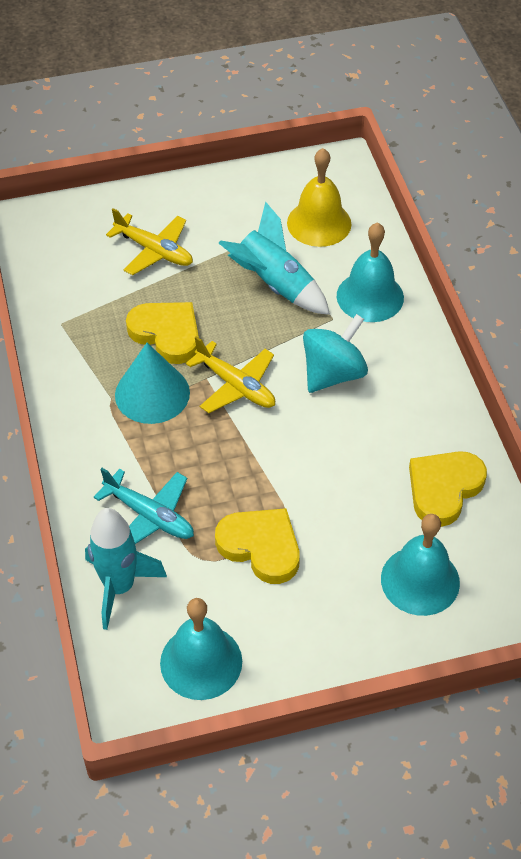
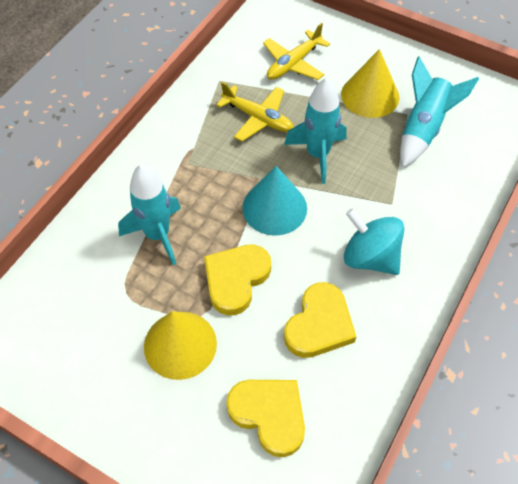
turquoise bell: [160,598,242,700] [337,222,404,322] [381,514,460,616] = 3 -> none = 0
turquoise plane: [94,468,194,544] = 1 -> none = 0
turquoise rocket: [85,508,167,630] [219,201,330,315] = 2 -> [118,164,181,265] [284,77,347,184] [400,56,479,168] = 3
yellow bell: [287,148,352,247] = 1 -> none = 0
yellow cone: none = 0 -> [144,311,217,380] [341,49,400,118] = 2

